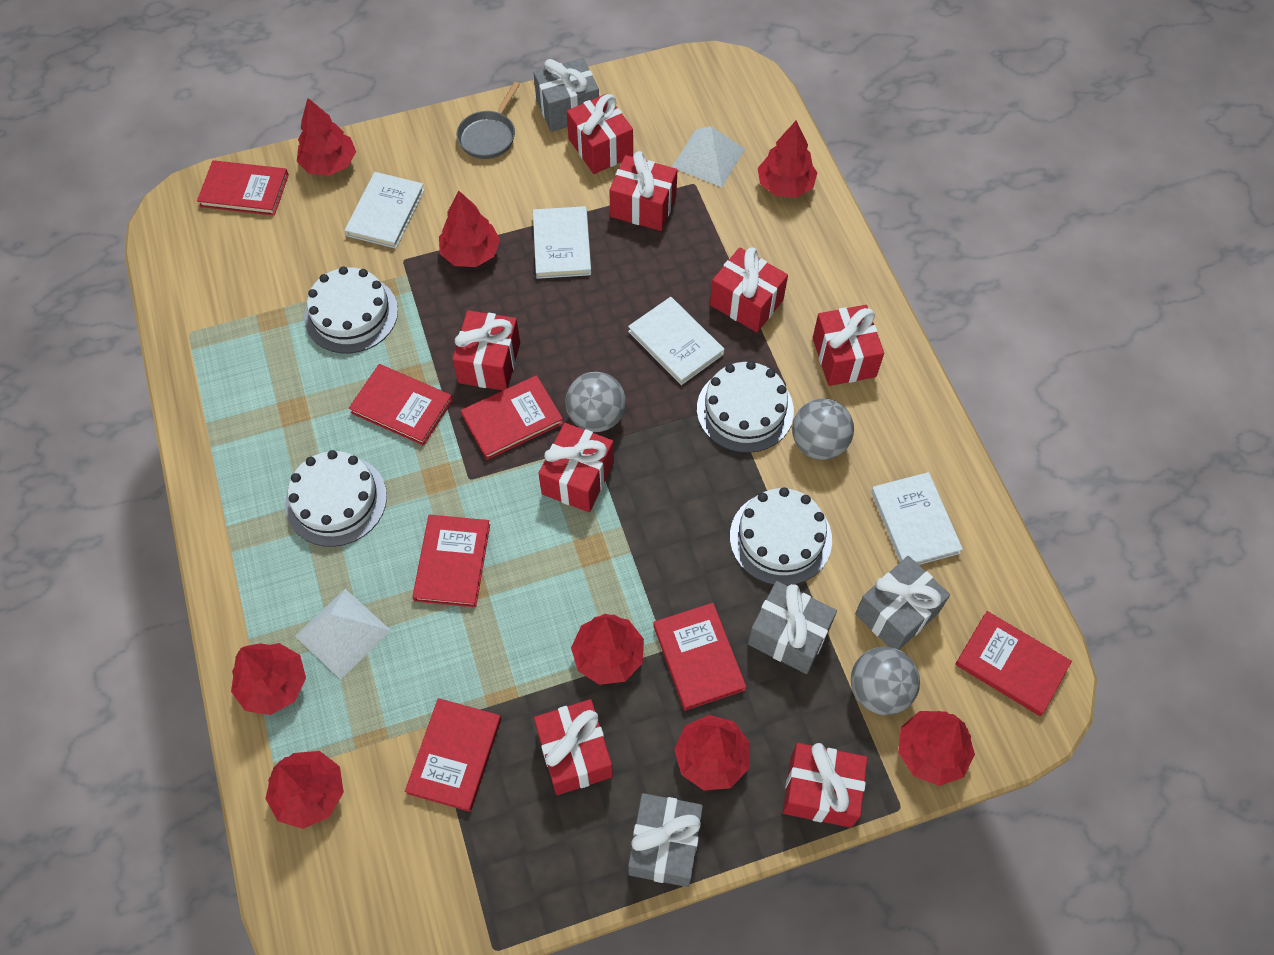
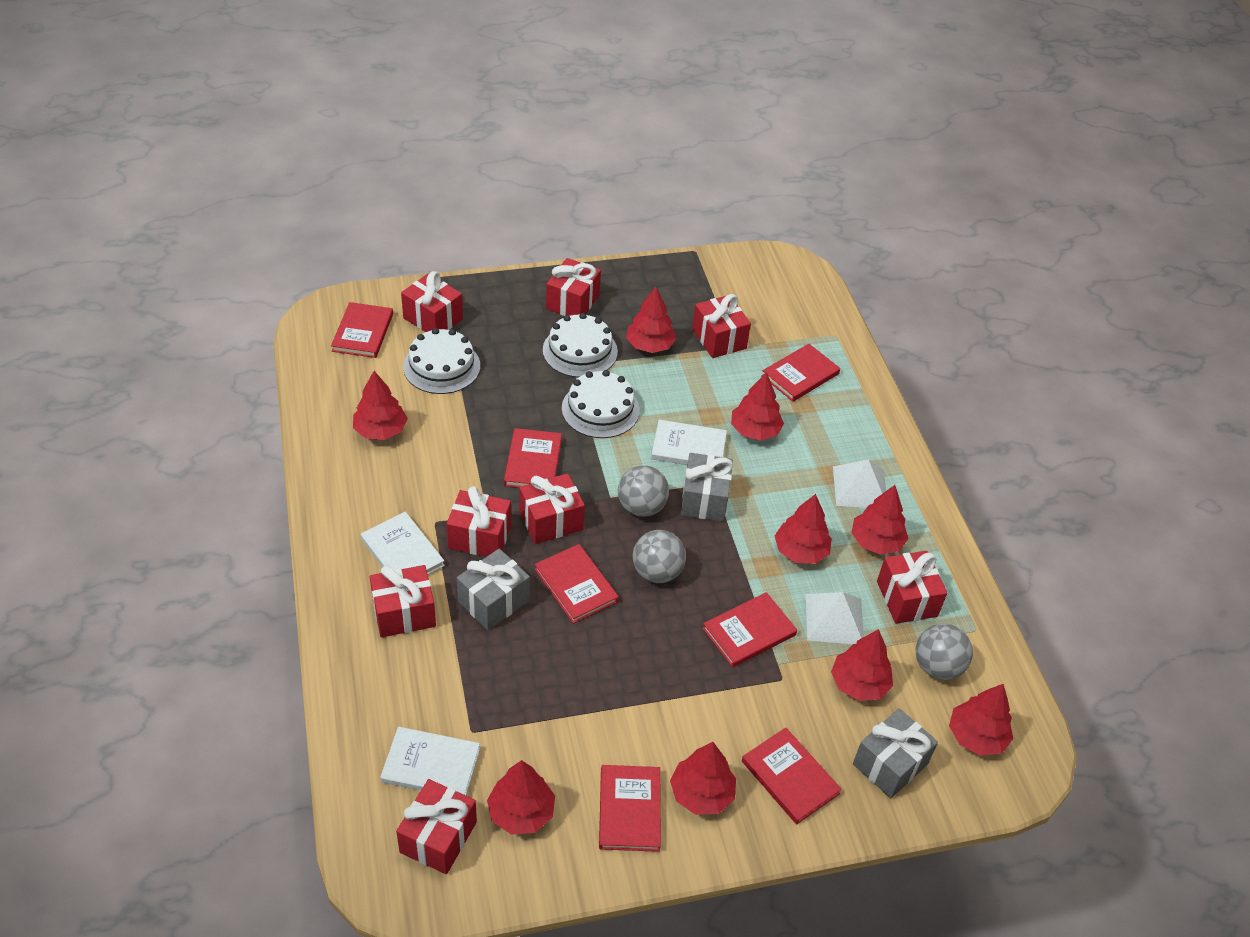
grey gift: [534,58,599,132] [628,793,703,887] [748,581,837,674] [855,556,950,650] = 4 -> [457,549,530,630] [681,453,733,521] [853,708,938,798] = 3
grey pan: [456,82,520,159] = 1 -> none = 0
red tree: [231,643,306,715] [265,751,344,829] [297,98,356,176] [439,191,500,267] [571,614,644,685] [674,715,750,791] [758,120,818,198] [898,711,975,786] = 8 -> [353,371,408,440] [487,760,555,835] [626,287,677,353] [670,742,736,815] [731,372,784,441] [775,494,832,564] [831,629,893,701] [851,485,909,555] [949,684,1013,756] = 9
white book: [345,172,425,249] [533,206,591,279] [628,297,725,385] [871,472,963,565] = 4 -> [361,512,445,575] [380,727,480,795] [651,420,727,465] = 3
white cake: [285,450,387,547] [304,266,398,353] [697,361,794,453] [730,487,832,586] = 4 -> [403,328,480,394] [543,313,618,378] [562,370,640,438] = 3

